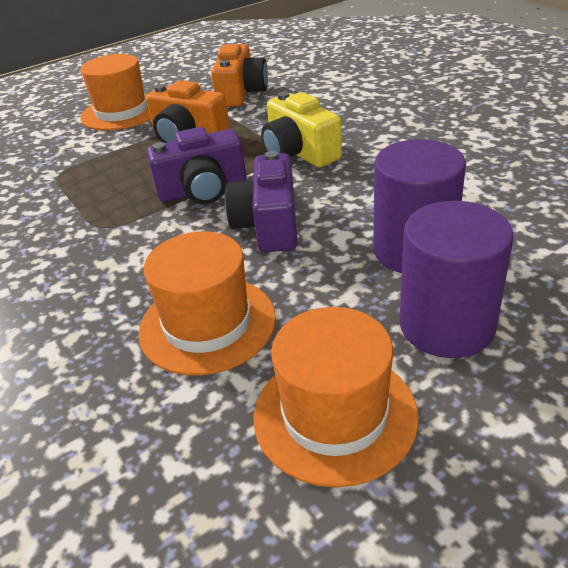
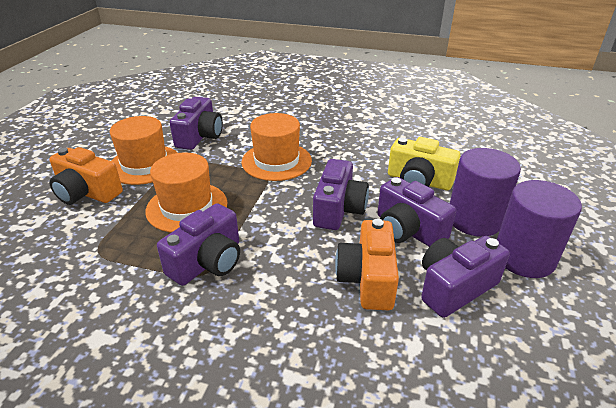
purple camera: [147,127,247,205] [225,151,297,252] = 2 -> [157,203,240,286] [170,97,223,150] [313,159,369,230] [378,177,456,247] [421,236,510,318] = 5

